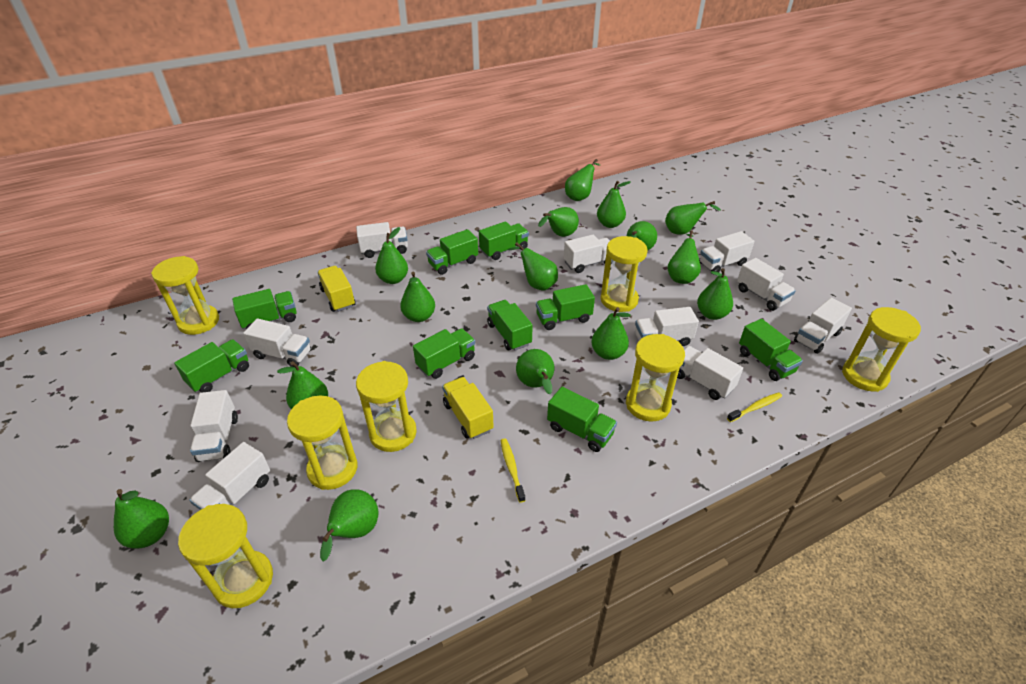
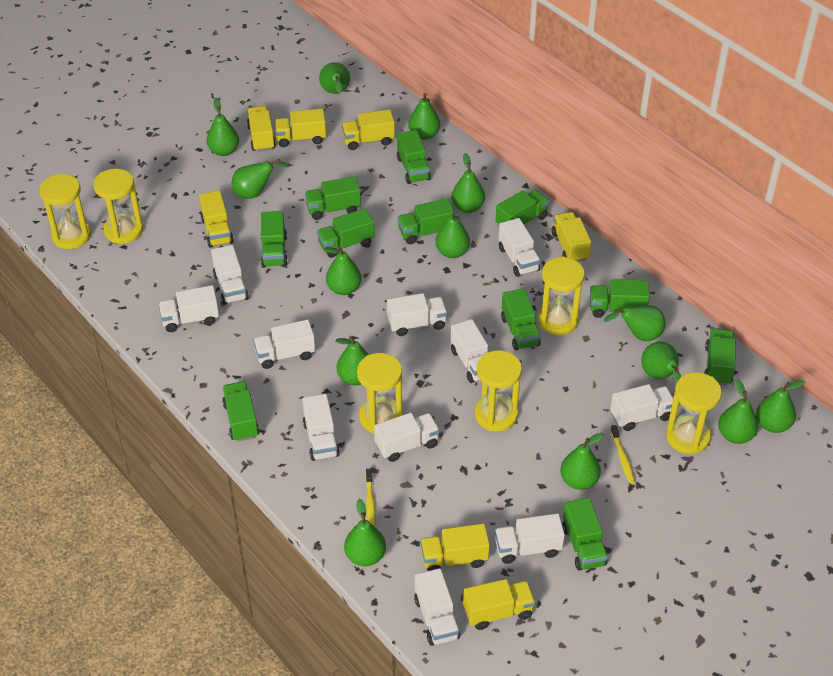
green pear: [114,489,169,549] [277,361,328,409] [320,489,378,562] [375,227,408,284] [400,272,435,322] [508,242,558,291] [516,349,554,394] [538,207,579,237] [565,159,600,201] [591,307,631,360] [597,181,630,228] [627,221,657,251] [665,201,721,235] [667,230,701,284] [697,268,733,320] = 15 -> [207,98,239,156] [232,159,290,199] [319,62,350,94] [324,246,362,295] [336,336,369,386] [344,498,386,566] [408,93,440,140] [435,211,470,258] [451,153,485,213] [560,433,604,490] [604,305,666,341] [641,342,682,384] [718,379,758,444] [756,380,805,433] = 14
green truck: [174,339,249,393] [232,289,297,329] [413,328,475,379] [426,229,478,275] [479,221,529,260] [487,300,533,351] [536,284,595,330] [547,387,617,452] [739,319,803,381] = 9 -> [222,381,260,442] [261,211,288,267] [305,177,361,220] [317,209,375,258] [397,130,431,184] [398,198,454,244] [495,190,549,226] [501,289,541,350] [562,498,608,571] [590,279,650,318] [704,328,736,385] = 11
white truck: [189,442,270,511] [190,390,238,462] [243,319,311,367] [356,222,408,258] [564,235,612,273] [635,307,699,346] [677,346,743,400] [699,231,754,272] [737,258,796,311] [794,298,852,354] = 10 -> [158,285,219,332] [211,245,249,305] [253,320,315,369] [302,394,340,461] [374,413,440,462] [387,293,447,336] [414,568,460,646] [451,319,488,383] [495,513,565,564] [499,218,541,277] [610,384,673,431] = 11
yellow hourglass: [151,256,219,335] [178,504,273,608] [287,396,358,490] [356,361,417,452] [601,236,648,312] [626,334,685,422] [842,307,921,392] = 7 -> [39,174,91,249] [93,169,143,244] [357,353,403,433] [475,350,522,432] [538,257,585,335] [666,372,722,454] = 6
yellow truck: [317,266,356,312] [442,377,494,439] = 2 -> [199,191,234,248] [247,106,276,152] [274,109,326,147] [342,110,395,150] [420,523,490,571] [463,579,535,630] [552,212,591,262] = 7

